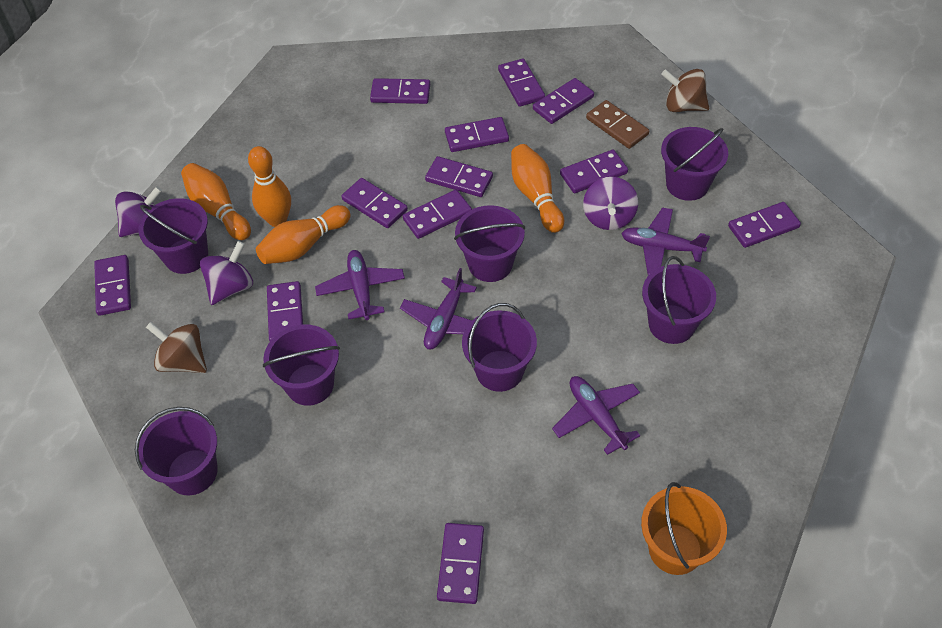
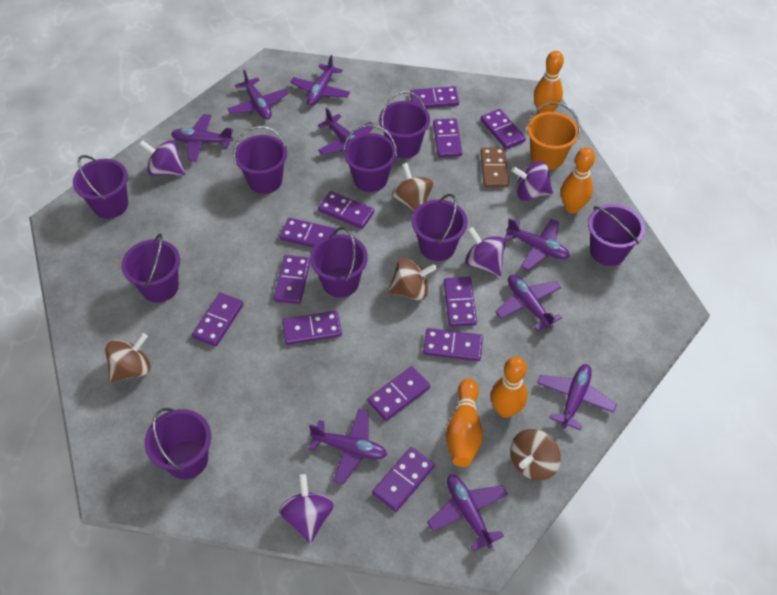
brown spinning top: [146,322,207,373] [661,69,709,112] = 2 -> [105,333,151,383] [388,258,437,301] [392,163,433,211] [510,429,561,480] = 4
purple bucket: [135,407,218,495] [139,198,208,274] [263,325,340,406] [454,205,525,282] [462,303,537,392] [642,256,716,344] [661,127,728,201] = 7 -> [73,155,128,219] [121,234,180,303] [144,408,211,479] [233,126,287,194] [310,227,368,297] [343,124,397,192] [379,91,430,158] [412,194,468,261] [588,204,645,266] = 9
purple plane: [315,250,405,320] [400,268,477,349] [552,376,640,455] [621,207,710,275] = 4 -> [171,114,233,162] [227,70,288,119] [290,55,350,106] [308,408,387,484] [318,108,374,155] [427,475,508,552] [495,275,562,331] [504,218,570,271] [537,364,617,430] = 9
purple spinning top: [115,186,162,237] [200,241,253,305] [583,177,638,230] = 3 -> [139,140,185,176] [279,474,334,543] [465,227,505,276] [511,162,553,201] = 4

